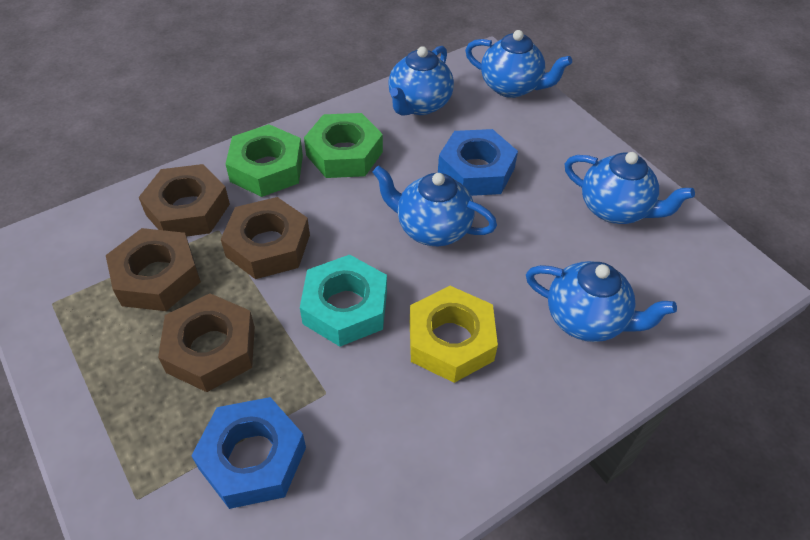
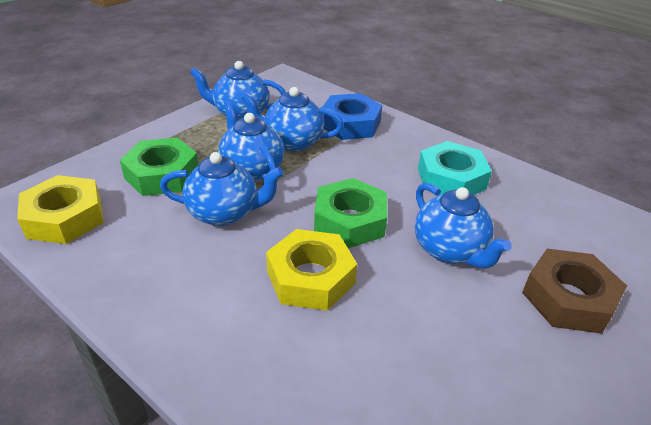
blue nut: [191,397,306,509] [438,129,518,196] = 2 -> [322,93,382,140] = 1
brown nut: [106,228,201,311] [139,164,230,237] [158,293,255,392] [221,197,310,279] = 4 -> [522,249,627,334] = 1
yellow nut: [410,286,498,383] = 1 -> [17,175,104,244] [266,229,357,311] = 2

